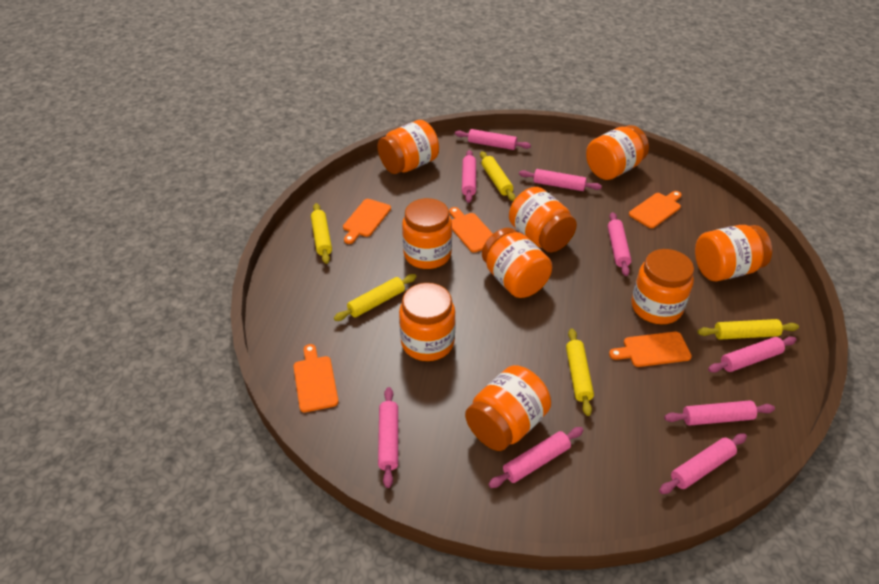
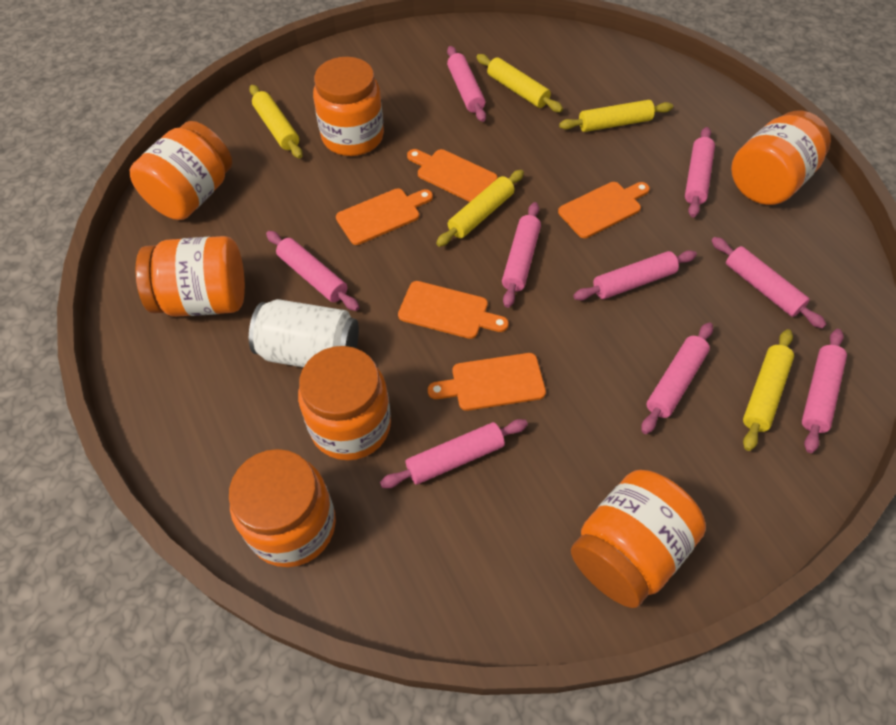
orange jar: [377,120,439,174] [399,283,456,361] [402,198,452,269] [465,365,551,451] [482,228,552,298] [509,187,577,252] [586,125,649,180] [632,249,694,324] [695,225,772,281] = 9 -> [130,121,232,220] [135,236,245,317] [229,449,336,567] [298,346,391,461] [313,57,384,156] [571,470,706,608] [731,111,831,205] = 7
white can: none = 0 -> [249,299,359,368] = 1

